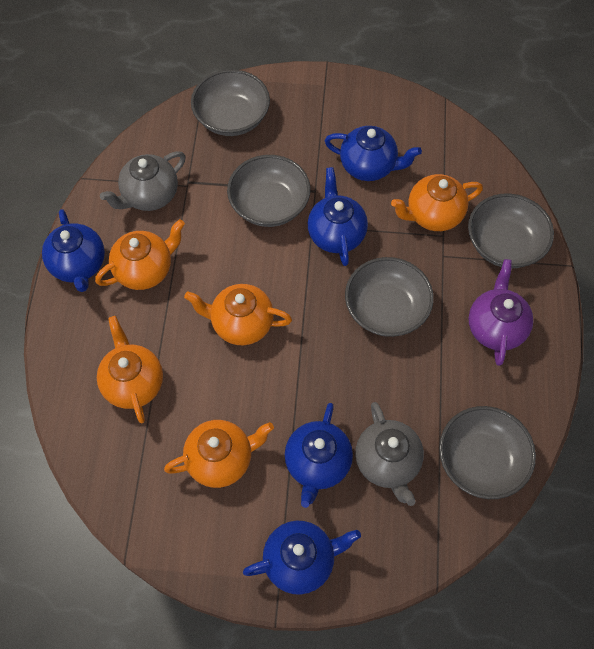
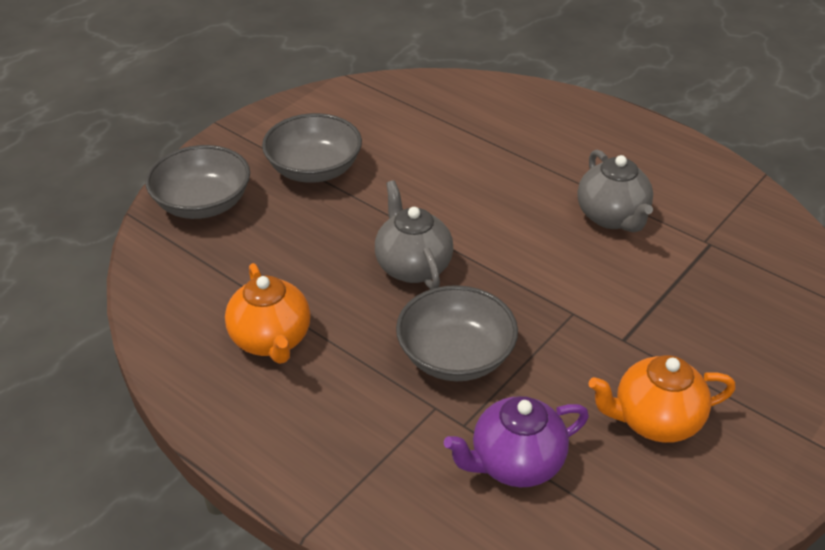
blue teapot: [42,209,105,292] [243,521,361,595] [285,403,353,508] [308,167,368,266] [325,126,422,181] = 5 -> none = 0
grey bowl: [191,69,270,136] [227,155,311,227] [345,257,434,337] [439,406,536,499] [468,193,554,268] = 5 -> [145,145,250,219] [262,113,362,183] [396,285,518,381] = 3
orange teapot: [95,219,185,290] [97,316,163,423] [164,420,274,488] [184,284,292,345] [391,174,483,231] = 5 -> [225,263,311,364] [589,355,736,443] = 2

